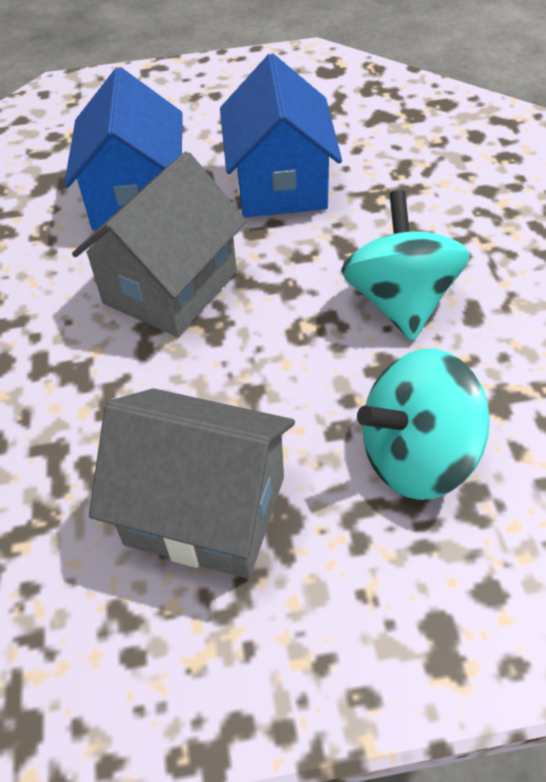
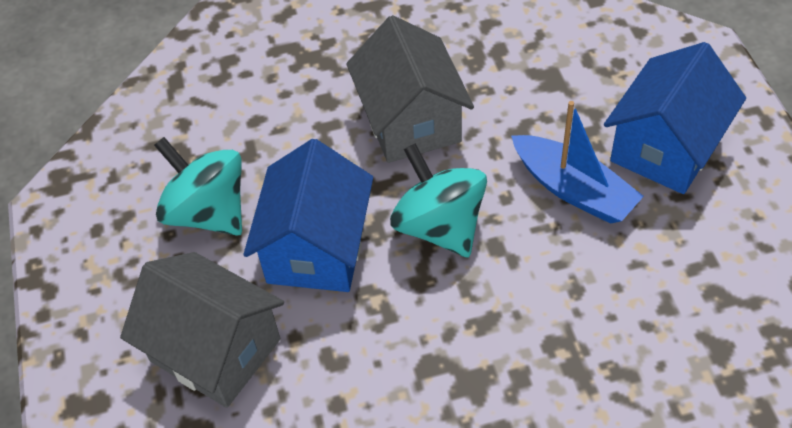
blue boat: none = 0 -> [511,101,644,224] = 1

